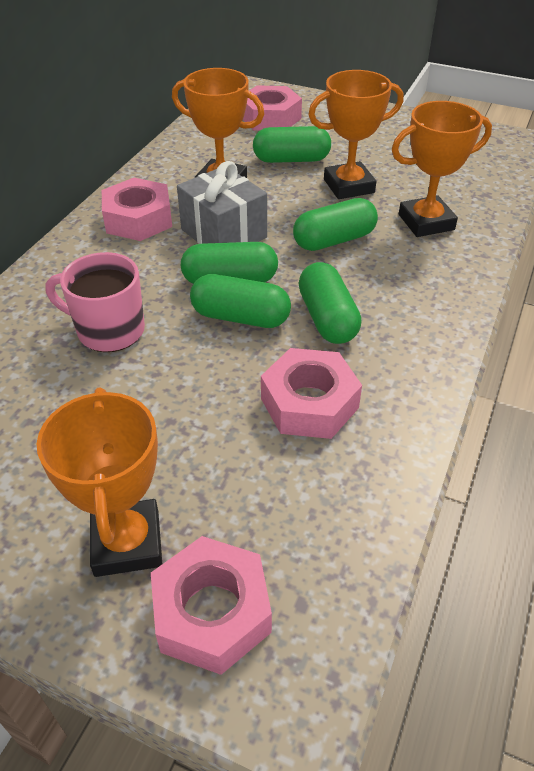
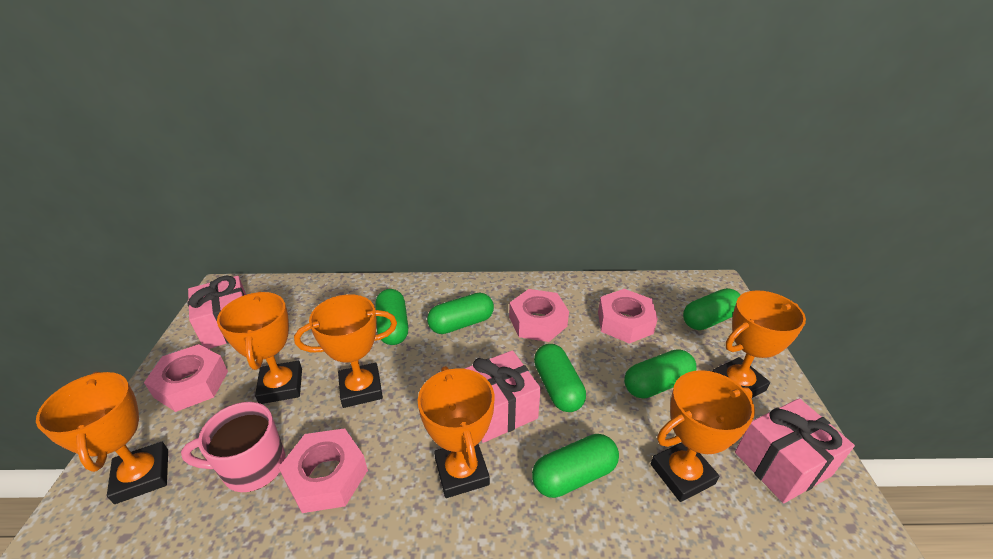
green capsule: [180,242,278,284] [190,274,291,328] [253,126,331,163] [293,198,378,251] [299,262,361,344] = 5 -> [375,289,408,345] [427,293,494,334] [532,434,619,498] [534,344,586,412] [624,349,696,399] [683,288,740,330] = 6
grey gift: [177,161,267,244] = 1 -> none = 0
orange trophy: [36,387,162,577] [172,68,264,178] [308,70,404,199] [392,101,492,237] = 4 -> [36,372,168,504] [217,292,302,404] [294,294,397,408] [418,366,495,498] [651,370,755,502] [712,290,806,398] = 6
pink gift: none = 0 -> [188,275,246,349] [464,350,541,443] [735,398,855,503] = 3

